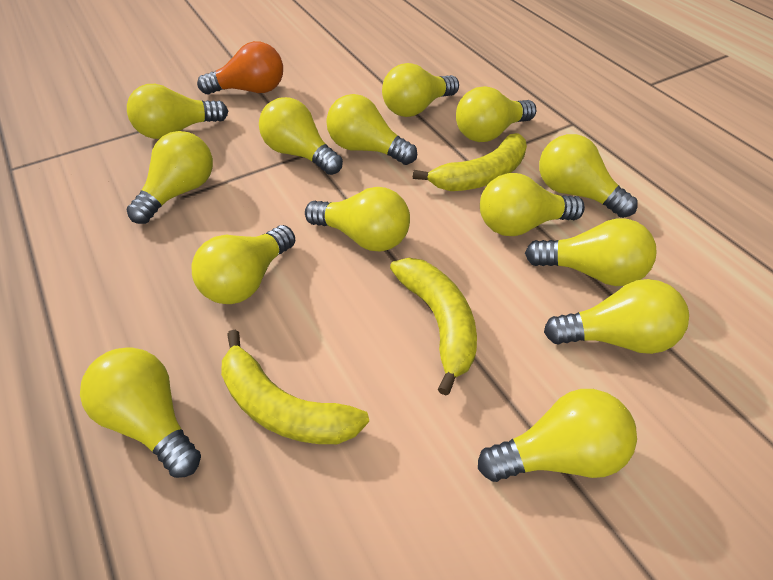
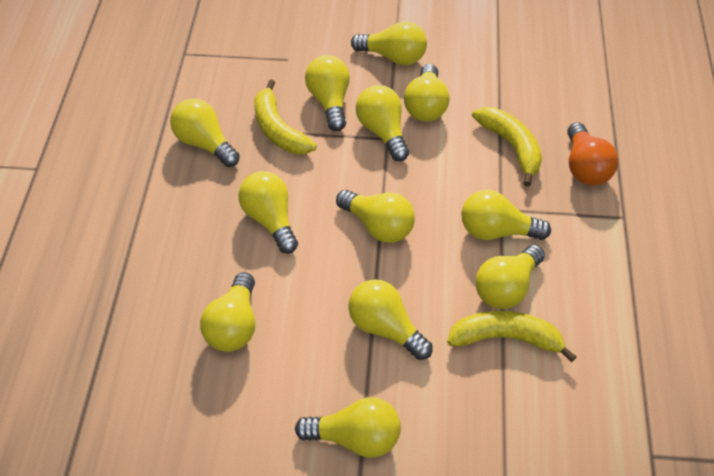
yellow light bulb: [80,347,201,478] [126,131,213,224] [127,84,228,139] [192,225,295,304] [259,97,343,175] [305,187,410,252] [326,94,417,165] [382,63,459,117] [456,86,536,142] [478,389,637,482] [480,173,585,236] [525,218,657,286] [539,134,638,218] [544,279,689,354] = 14 -> [170,98,240,167] [200,272,255,352] [238,171,298,254] [295,397,401,458] [305,55,350,131] [336,190,415,243] [348,279,433,360] [351,21,427,65] [356,85,409,161] [404,64,450,121] [461,190,551,240] [476,245,545,309] = 12

